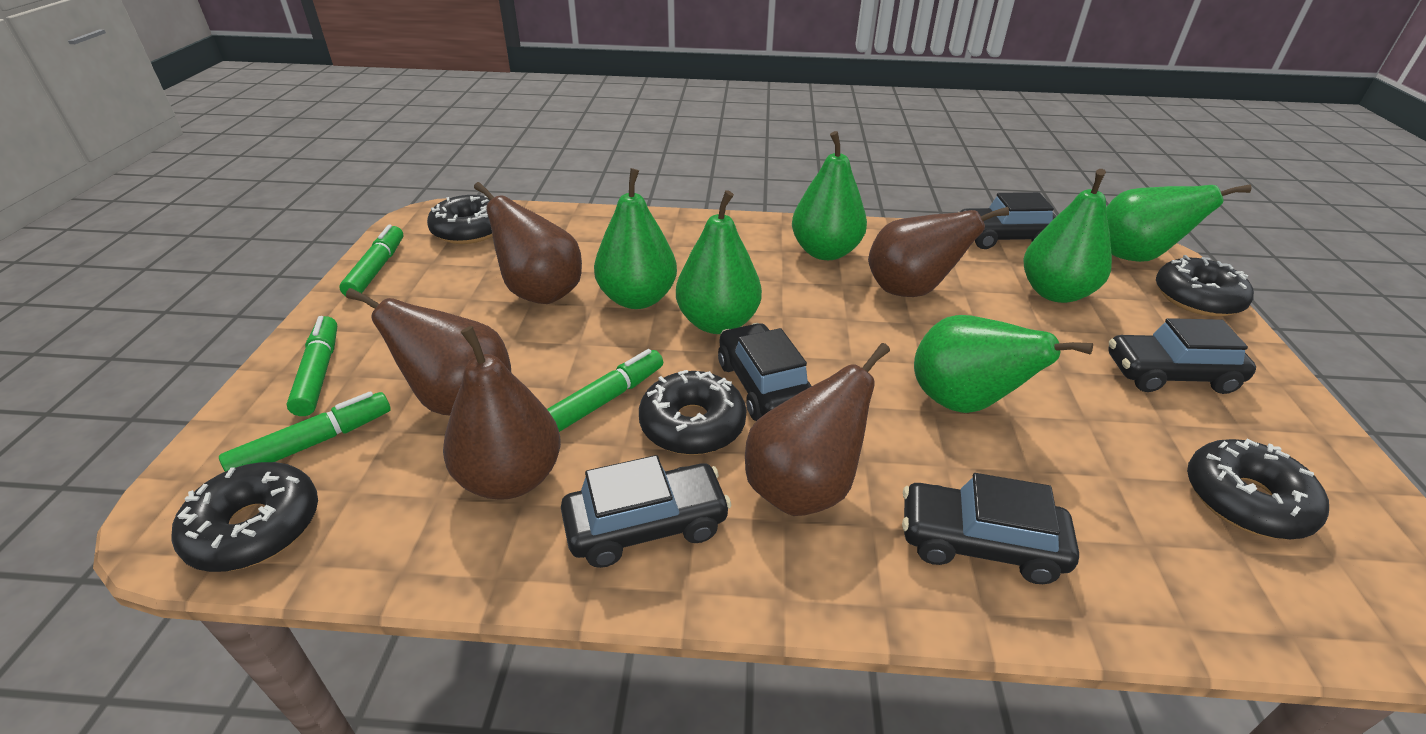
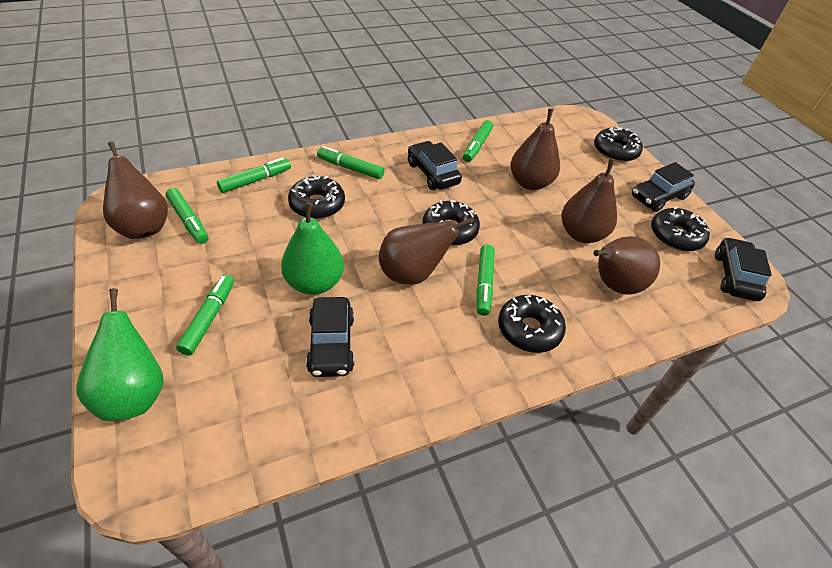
black car: [561,455,732,568] [718,323,811,421] [902,473,1079,584] [960,192,1056,249] [1108,318,1256,394] = 5 -> [306,297,354,377] [408,141,462,190] [632,162,695,212] [715,237,772,301] = 4
green marker: [219,391,391,472] [287,316,337,416] [339,225,403,296] [547,349,663,432] = 4 -> [165,188,209,244] [176,274,234,356] [217,157,291,193] [317,146,384,179] [463,120,493,162] [476,245,495,316] = 6
green pear: [594,168,677,309] [676,190,762,334] [792,131,867,260] [914,315,1093,413] [1023,169,1112,303] [1106,185,1251,262] = 6 -> [76,288,164,421] [281,202,344,295] = 2

